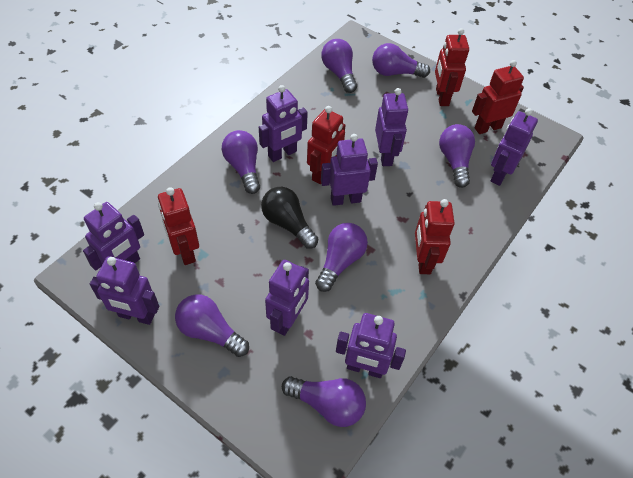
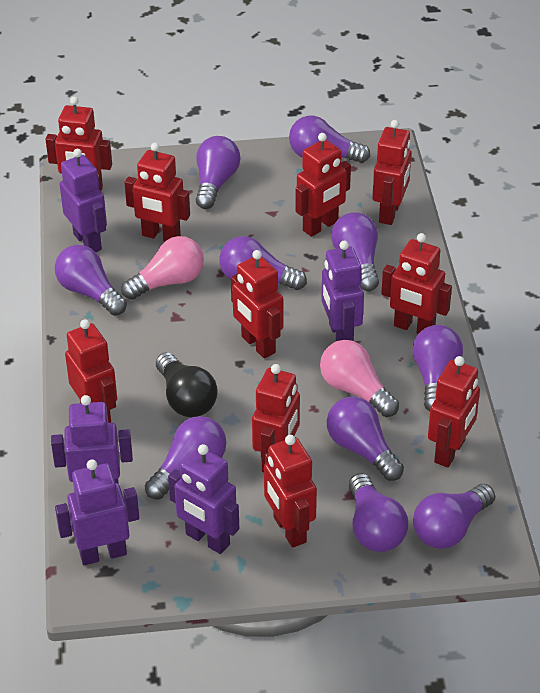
pink light bulb: none = 0 -> [121,236,204,300] [320,340,399,417] = 2
purple light bulb: [175,294,249,357] [222,130,260,194] [282,376,366,427] [315,223,368,292] [321,39,357,93] [372,43,430,78] [439,124,475,188] = 7 -> [55,245,127,316] [145,416,227,500] [196,136,240,209] [219,236,307,290] [289,116,370,163] [327,397,404,481] [331,212,379,291] [349,473,408,552] [412,325,463,411] [413,484,495,549] = 10
purple robot: [83,202,144,271] [90,257,159,325] [259,85,308,162] [265,260,309,336] [321,134,378,206] [336,313,406,378] [375,88,408,166] [490,108,538,186] = 8 -> [51,395,133,484] [55,460,139,565] [60,149,107,252] [168,444,239,554] [321,241,364,341] = 5
red robot: [158,187,199,265] [307,106,346,184] [415,199,455,274] [435,28,469,106] [472,60,524,134] = 5 -> [45,97,112,191] [65,319,117,423] [124,143,190,241] [231,250,283,359] [252,364,300,472] [264,435,317,548] [295,133,351,237] [372,120,411,225] [381,233,452,334] [428,356,480,468] = 10

